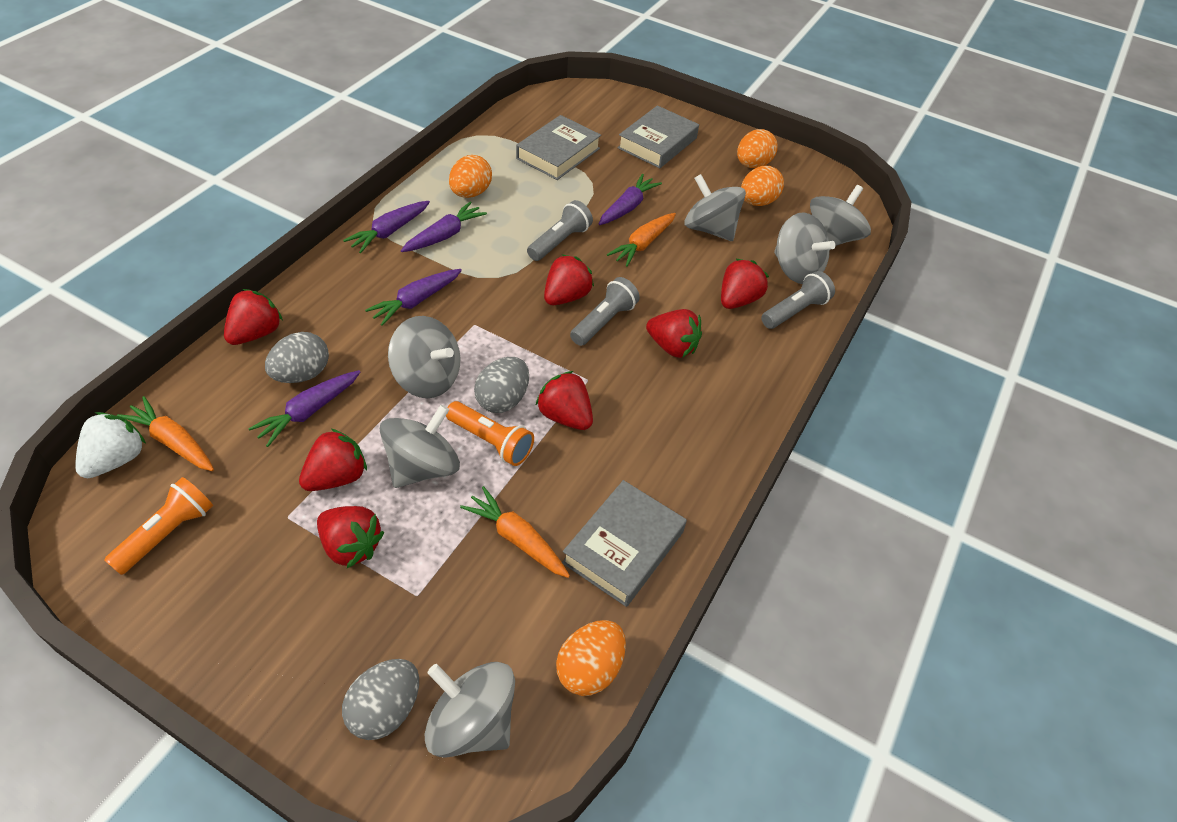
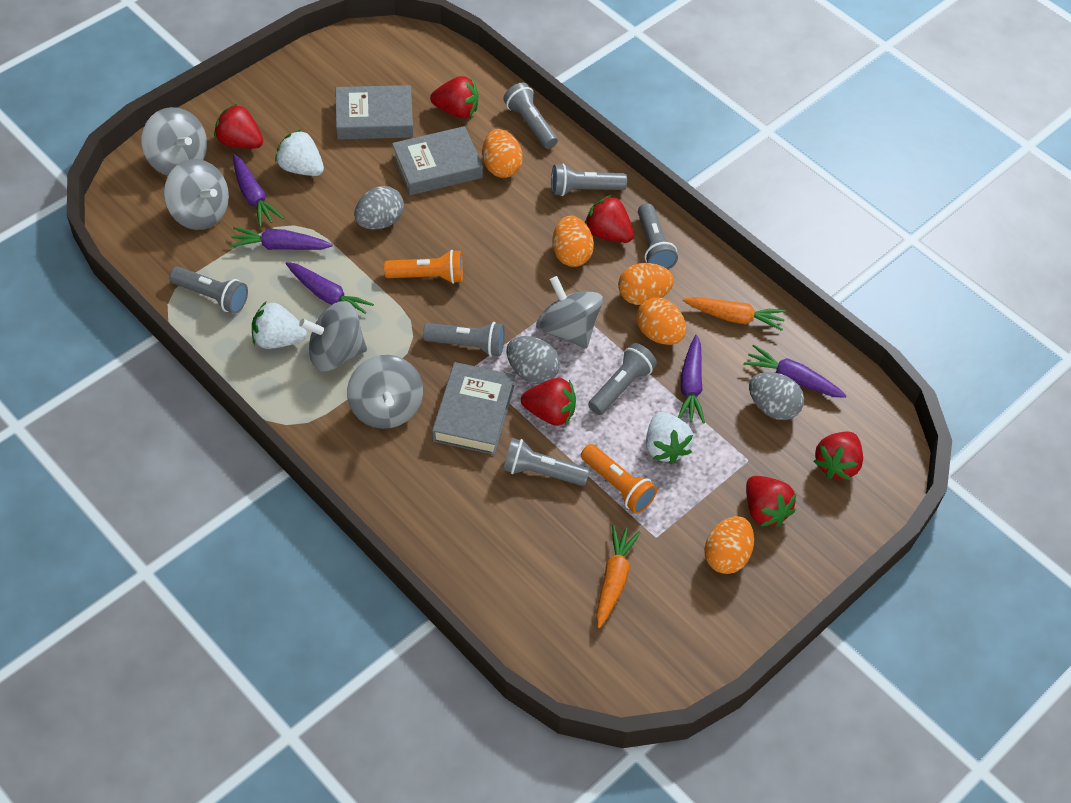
grey flashlight: [527,200,593,261] [570,277,640,346] [761,271,835,329] = 3 -> [169,267,248,314] [423,322,505,357] [503,82,558,149] [503,438,590,486] [551,164,627,196] [588,343,657,415] [638,203,678,269] = 7
grey spinning top: [380,405,460,488] [388,316,461,398] [425,662,515,758] [685,174,746,241] [774,212,835,284] [810,185,871,246] = 6 -> [142,107,207,176] [164,159,229,230] [299,301,367,371] [347,355,423,429] [536,276,603,349] = 5
orange carrot: [117,396,214,471] [460,486,570,578] [607,213,676,267] = 3 -> [596,525,641,628] [683,297,786,331] = 2
orange egg: [449,155,492,198] [556,620,626,696] [737,129,778,168] [741,166,784,206] = 4 -> [482,129,523,178] [552,216,594,267] [618,263,674,305] [637,297,686,345] [704,516,754,574] = 5
red strawberry: [224,289,283,345] [299,429,367,491] [317,506,385,568] [535,371,593,430] [544,254,594,305] [646,309,702,358] [721,259,769,309] = 7 -> [214,104,263,149] [430,76,479,118] [521,378,576,426] [585,195,634,243] [746,476,796,527] [813,432,863,480] = 6
white strawberry: [75,412,146,478] = 1 -> [252,302,307,349] [275,130,324,176] [646,412,694,464] = 3

